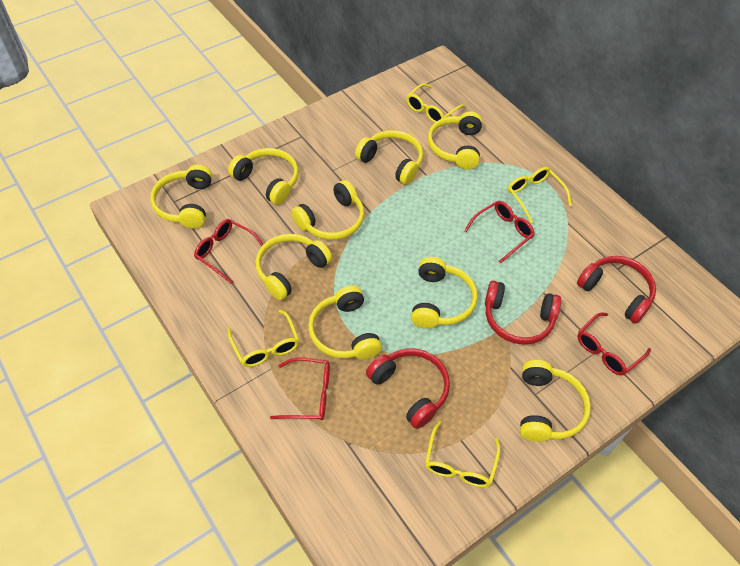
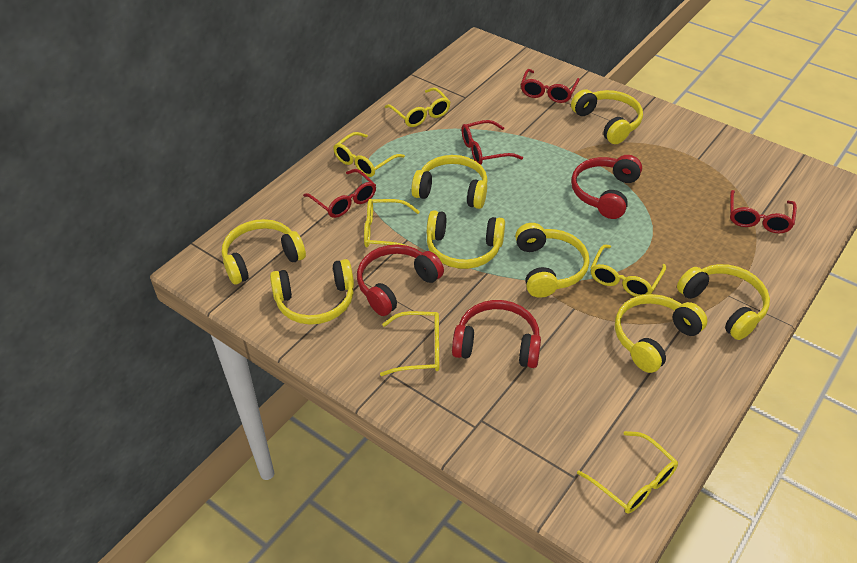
yellow glasses: [228,309,299,367] [406,83,465,123] [425,421,501,487] [508,167,572,223] = 4 -> [333,132,405,177] [364,199,420,247] [380,311,439,376] [385,87,451,127] [577,431,678,513] [590,245,666,297] = 6
yellow headphones: [150,165,212,229] [228,148,299,205] [256,234,332,300] [291,180,364,240] [308,286,382,360] [355,130,423,185] [411,257,477,329] [428,112,482,170] [520,360,591,442] = 9 -> [222,219,306,284] [270,259,354,325] [411,155,488,209] [427,210,505,269] [515,223,590,298] [571,89,643,144] [615,294,707,373] [677,264,770,340] = 8

